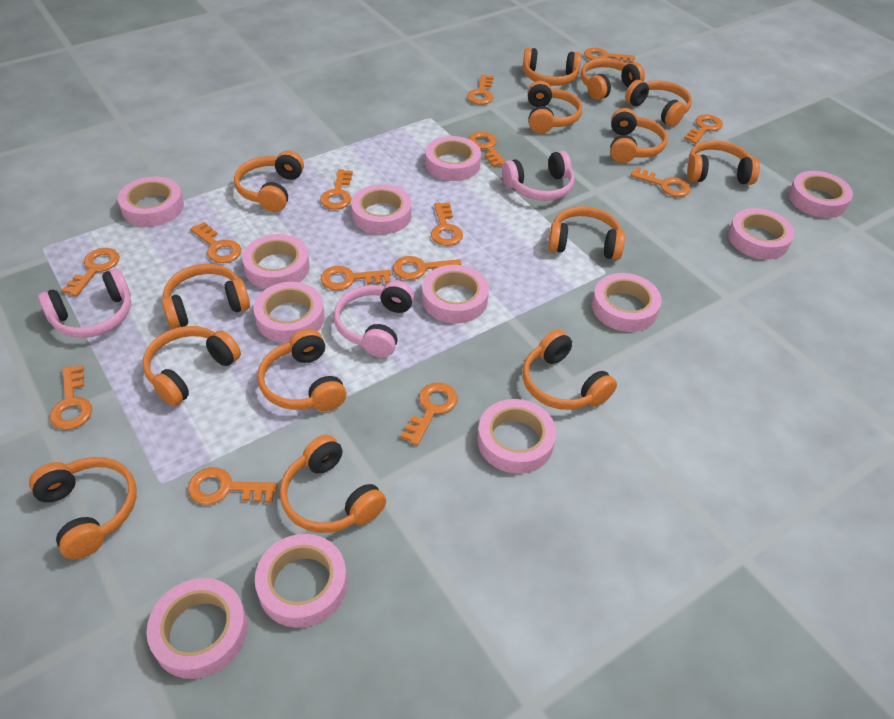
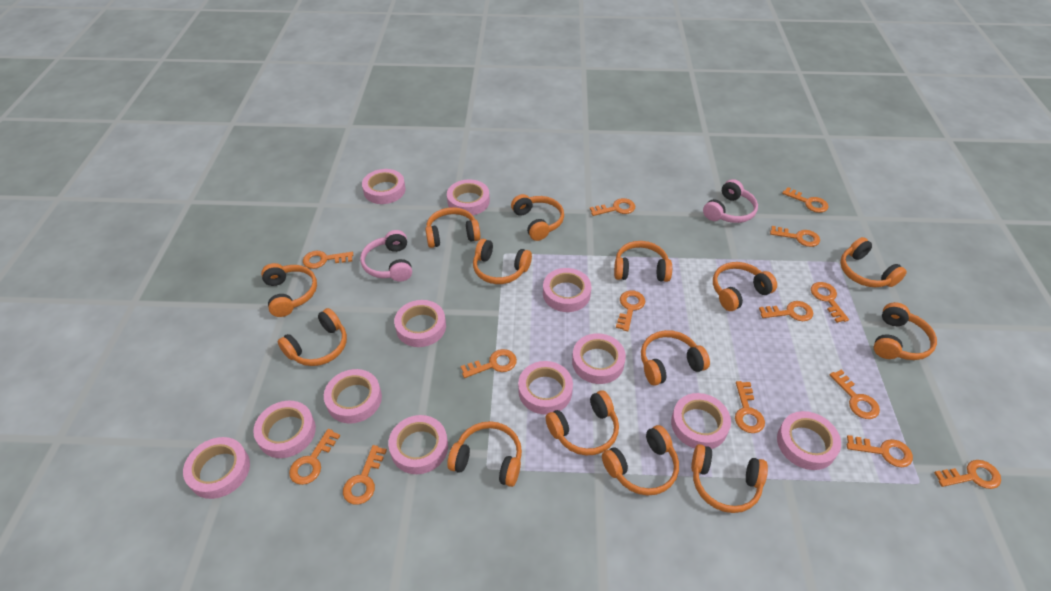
pink headphones: [38,268,131,338] [334,280,414,358] [502,151,574,201] = 3 -> [360,230,412,282] [703,179,758,223] = 2

